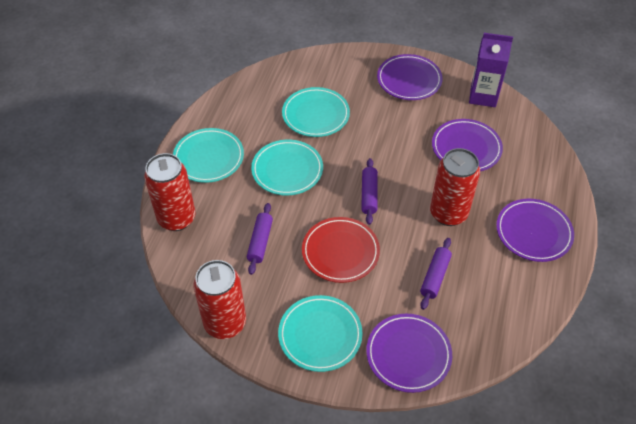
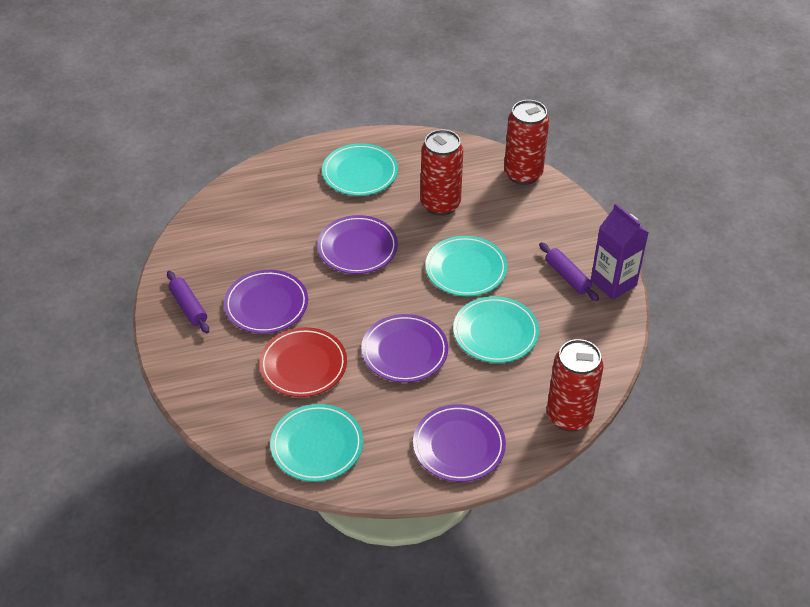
purple rolling pin: [247,203,273,275] [361,158,378,225] [420,238,452,310] = 3 -> [167,271,209,333] [539,242,599,301] = 2

